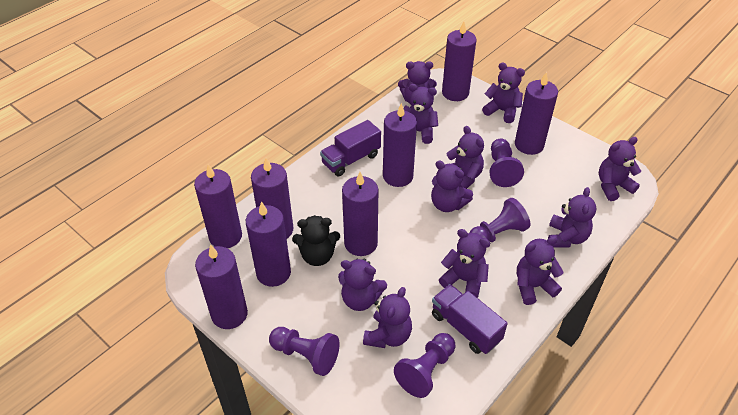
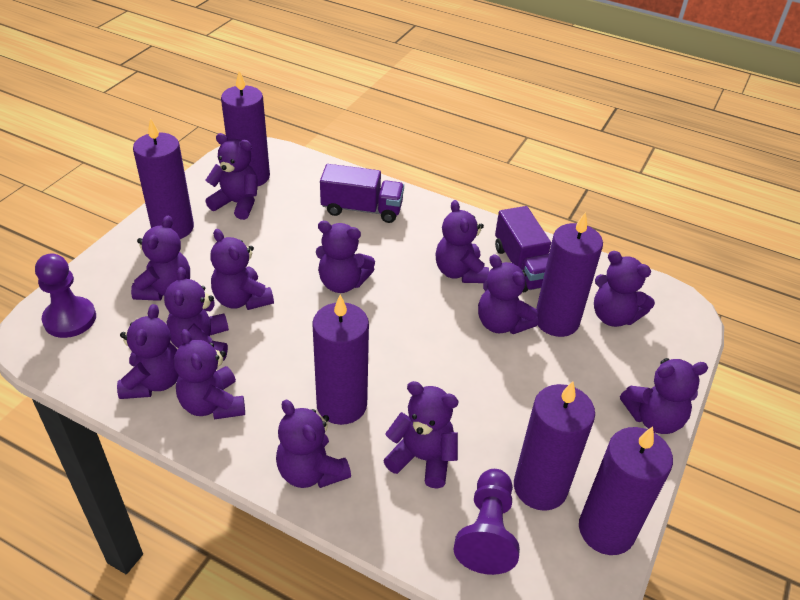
black teddy bear: [292,215,340,266] = 1 -> none = 0
purple candle: [194,164,242,248] [195,244,248,329] [246,201,291,287] [251,158,293,239] [342,172,378,256] [383,103,417,187] [442,22,476,101] [515,72,558,155] = 8 -> [133,118,194,239] [221,71,270,186] [312,295,369,425] [514,381,595,511] [536,212,603,337] [579,426,673,555] = 6
purple pawn: [269,327,340,376] [394,333,455,398] [470,198,530,242] [489,139,524,187] = 4 -> [35,253,96,338] [454,469,520,575] = 2
purple teddy bear: [338,258,387,311] [363,287,412,348] [398,61,437,104] [403,84,438,144] [431,161,473,212] [439,229,490,298] [446,126,484,189] [482,62,525,123] [517,236,564,305] [548,187,596,248] [599,137,641,201] = 11 -> [117,304,179,399] [131,215,190,301] [164,267,229,361] [174,329,245,420] [205,133,258,220] [211,229,274,310] [276,400,351,488] [316,221,375,293] [383,381,459,489] [435,200,489,283] [478,254,538,334] [594,251,655,327] [620,358,708,434] = 13

